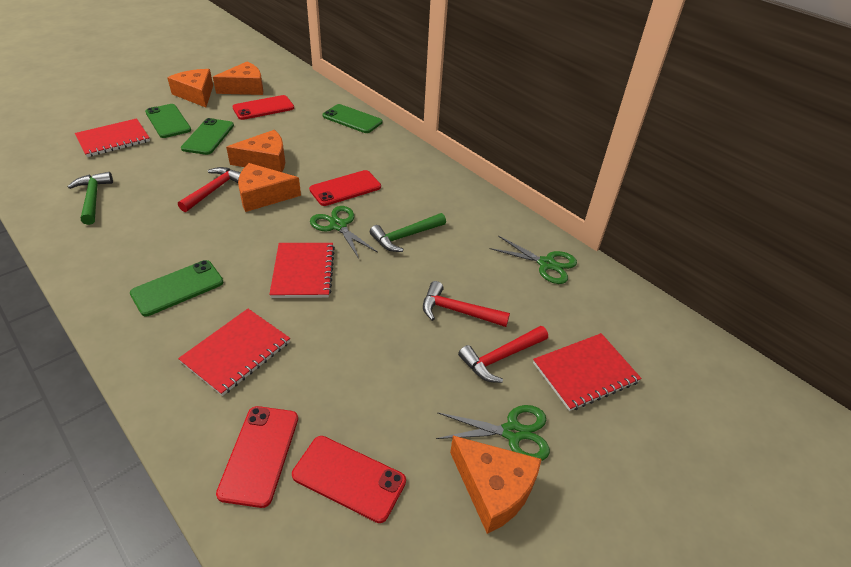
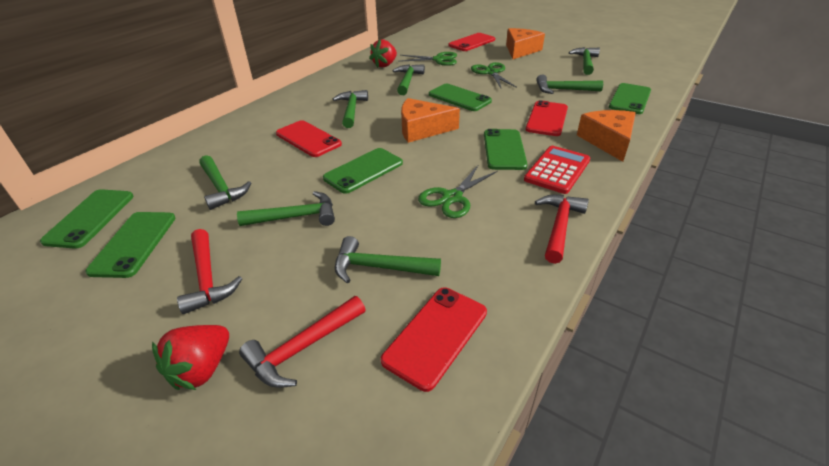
green hammer: [68,172,113,225] [370,213,446,252] = 2 -> [199,155,251,210] [237,191,335,226] [333,90,368,128] [335,236,441,283] [392,64,425,95] [536,75,603,94] [569,47,600,75] = 7
green phone: [130,260,223,316] [145,104,191,138] [181,118,234,155] [322,104,382,133] = 4 -> [40,189,134,249] [85,212,175,278] [323,148,403,194] [429,84,492,111] [484,129,528,170] [609,83,651,114] = 6
orange cheese: [167,69,213,107] [213,61,263,95] [226,130,285,172] [238,163,301,212] [450,436,542,534] = 5 -> [401,98,460,143] [506,28,545,59] [577,110,636,162] = 3
red calculator: none = 0 -> [524,146,590,194] = 1
red notebook: [75,118,150,157] [178,309,290,396] [269,243,335,298] [533,333,641,411] = 4 -> none = 0
red strawberry: none = 0 -> [152,325,229,390] [369,40,397,68] = 2

